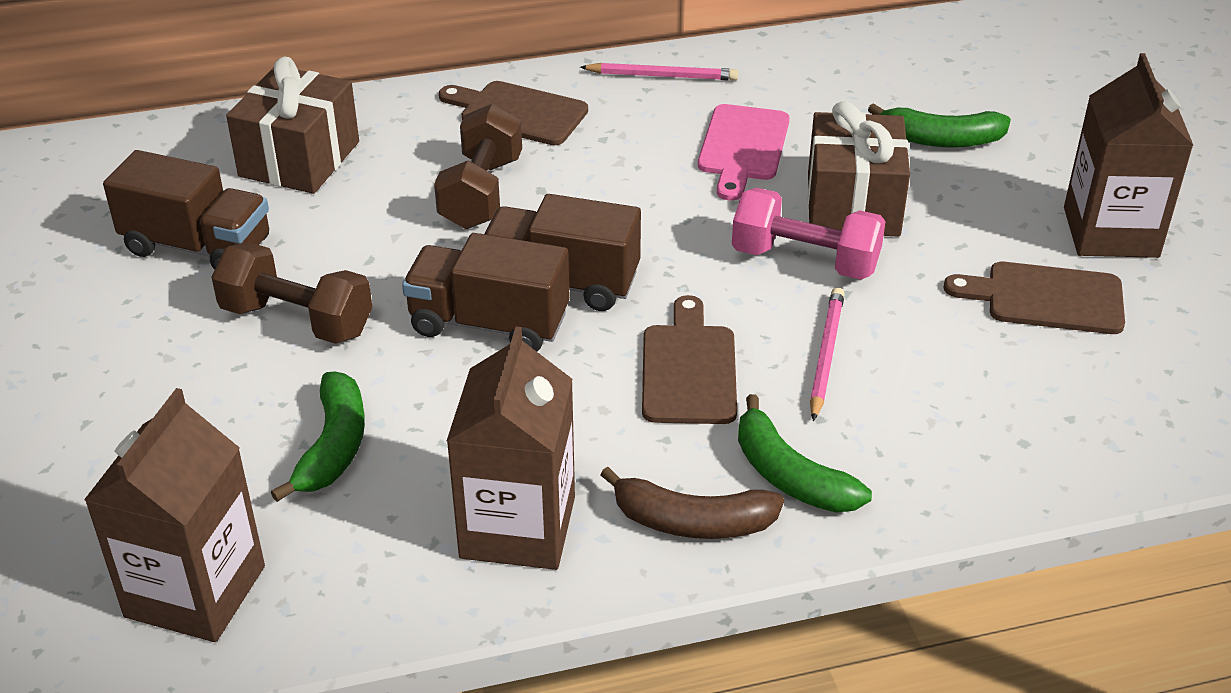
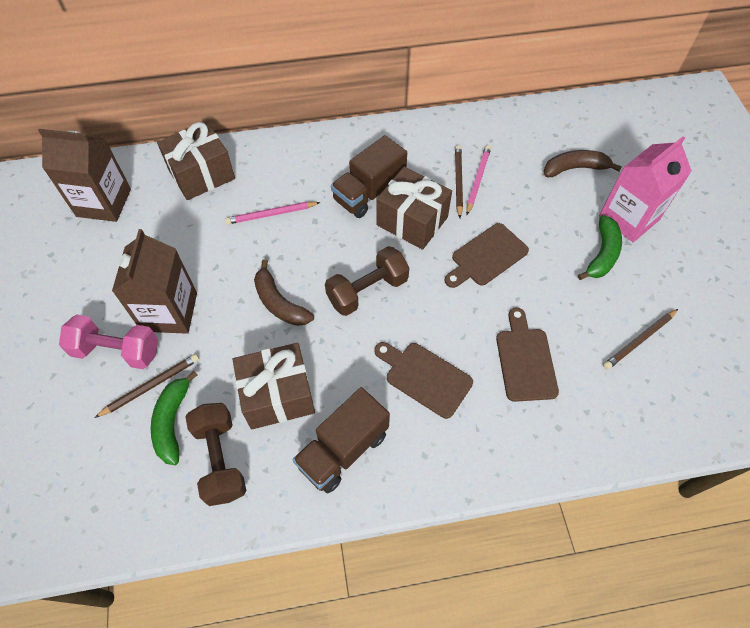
brown banana: [600,467,784,539] = 1 -> [254,259,314,326] [544,150,622,177] = 2
brown carton: [84,388,265,642] [447,327,575,570] [1064,53,1194,258] = 3 -> [38,129,131,222] [112,229,197,334] = 2
brown gift: [226,57,359,194] [807,101,910,237] = 2 -> [157,121,235,200] [232,343,315,429] [376,167,452,250] = 3
brown pencil: none = 0 -> [94,354,199,418] [455,145,463,218] [603,309,678,370] = 3
brown truck: [103,150,269,270] [402,233,570,351] [484,194,641,311] = 3 -> [292,387,390,493] [331,135,407,218] = 2
green banana: [271,371,365,502] [738,394,872,513] [868,103,1011,147] = 3 -> [151,371,198,465] [578,215,622,280] = 2
pink carton: none = 0 -> [599,136,692,242] = 1
pink cutting board: [698,104,789,200] = 1 -> none = 0

